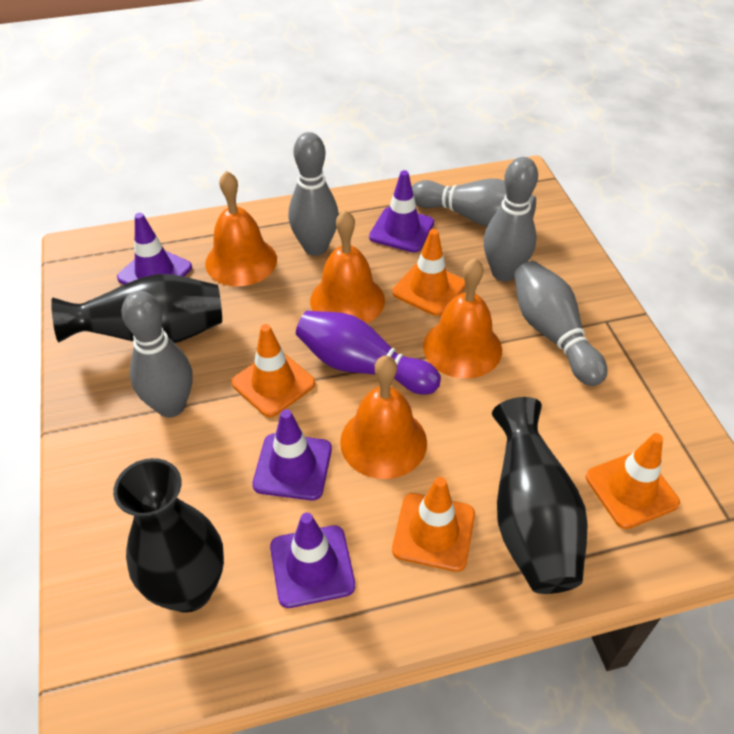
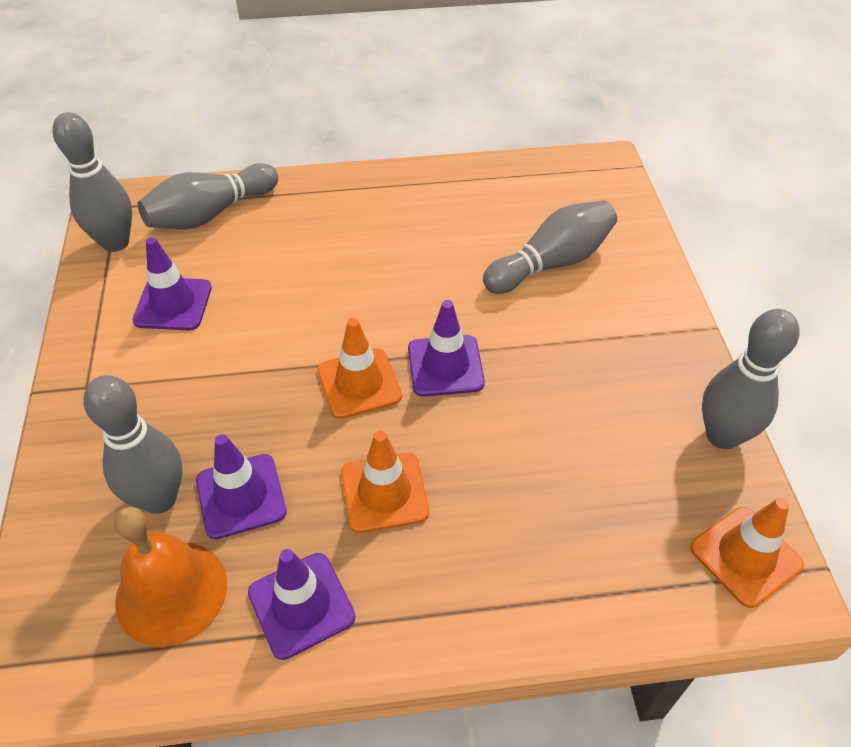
black vase: [51,274,222,343] [113,458,224,613] [492,397,588,594] = 3 -> none = 0
orange bell: [205,171,277,286] [310,210,385,324] [340,356,427,479] [423,258,502,379] = 4 -> [114,507,227,647] = 1
orange traffic cone: [232,324,315,417] [392,229,466,316] [392,477,475,572] [586,433,680,529] = 4 -> [317,318,402,419] [341,430,429,533] [690,497,804,608] = 3
purple bowling pin: [296,311,441,395] = 1 -> none = 0

